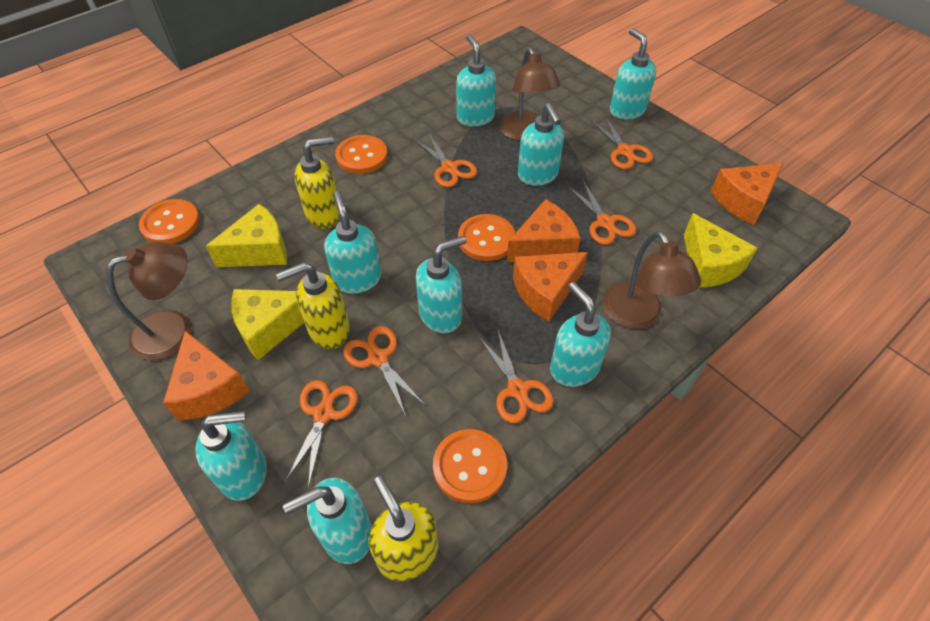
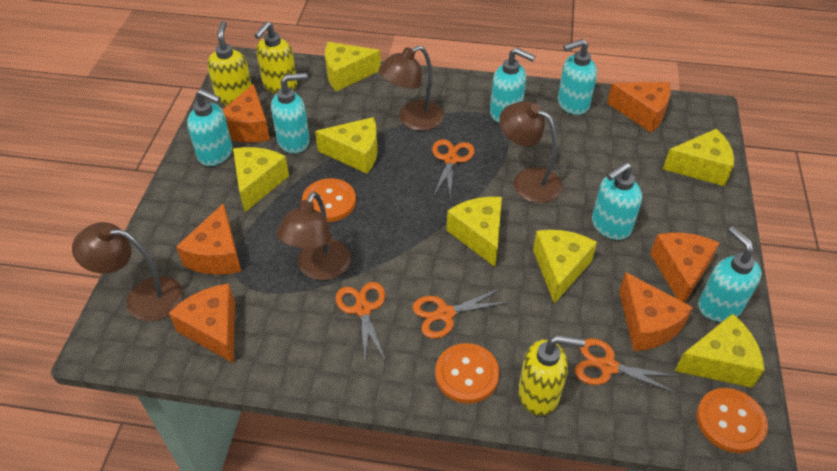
brown lamp: [106,242,191,360] [499,47,560,141] [603,231,701,329] = 3 -> [72,222,183,321] [277,192,351,280] [379,46,444,131] [500,101,563,203] = 4
orange button: [139,199,200,244] [335,135,388,174] [433,429,507,503] [458,214,515,261] = 4 -> [302,178,356,222] [435,343,500,404] [696,388,768,453] = 3
orange cheese: [163,331,250,421] [507,199,581,262] [513,252,588,322] [711,163,783,225] = 4 -> [169,284,235,363] [176,203,241,275] [223,84,270,143] [607,82,671,133] [619,272,693,351] [650,233,719,303] = 6
orange scissors: [284,380,358,489] [343,326,426,416] [414,133,477,187] [478,328,554,423] [567,181,636,245] [590,116,653,169] = 6 -> [336,282,386,364] [412,288,510,338] [432,139,475,199] [575,339,680,394] = 4
turquoise soap dispenser: [195,411,267,501] [283,478,372,564] [324,191,381,294] [416,236,466,334] [456,34,496,127] [518,103,564,186] [550,282,611,387] [610,28,656,120] = 8 -> [187,89,233,166] [271,73,310,154] [490,48,535,123] [558,39,597,115] [592,162,642,240] [699,226,761,322] = 6
yellow cheese: [206,204,287,267] [231,289,304,360] [684,213,758,288] = 3 -> [233,147,289,212] [315,117,378,174] [325,42,381,91] [446,197,502,267] [533,230,597,304] [663,128,734,186] [675,314,765,388] = 7

